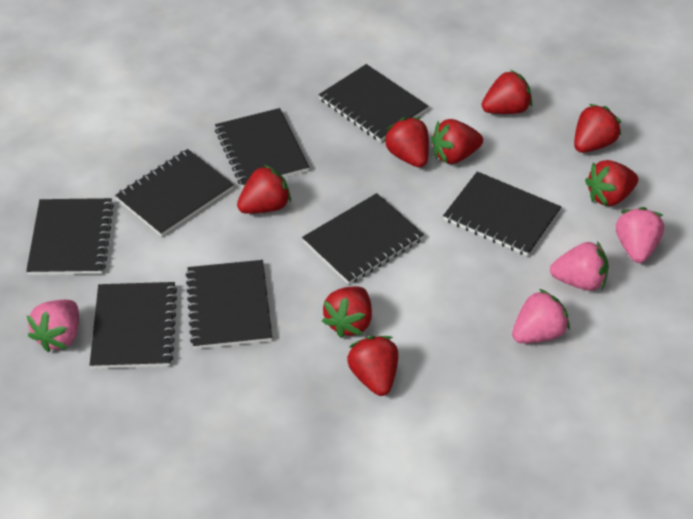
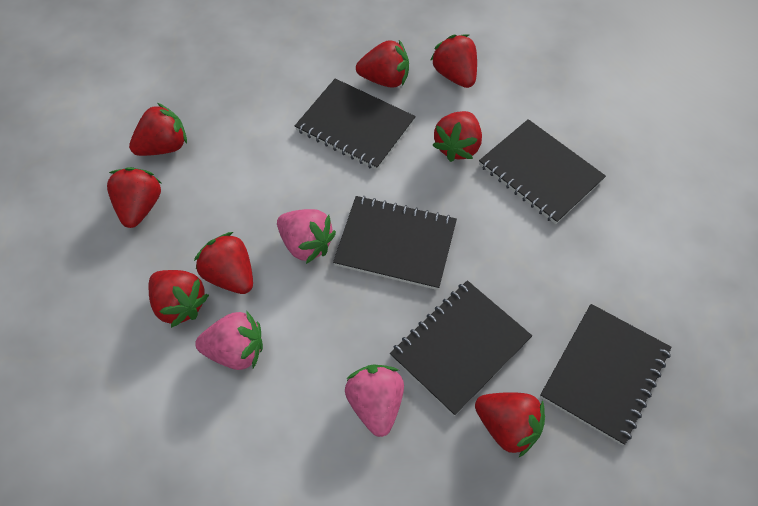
black notebook: [26,198,114,275] [90,282,178,369] [115,149,234,237] [186,260,272,349] [215,108,309,188] [302,193,424,284] [319,64,428,142] [443,171,561,256] = 8 -> [295,78,416,170] [333,196,457,290] [390,280,532,416] [479,119,606,224] [540,304,672,445] = 5
pink strawberry: [27,300,79,352] [512,289,570,343] [550,241,609,291] [616,207,664,263] = 4 -> [195,310,263,370] [277,209,336,264] [345,365,404,437] = 3

